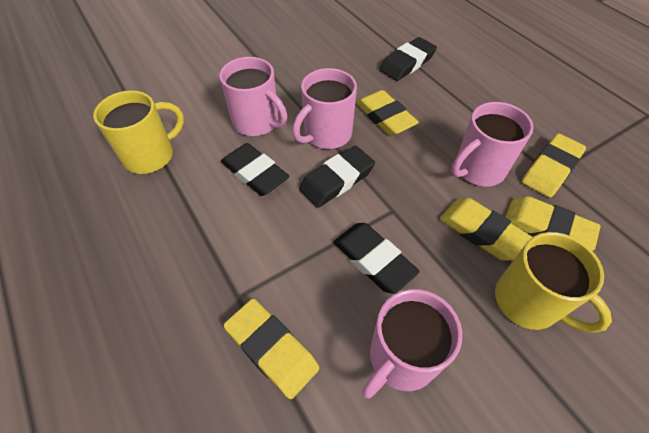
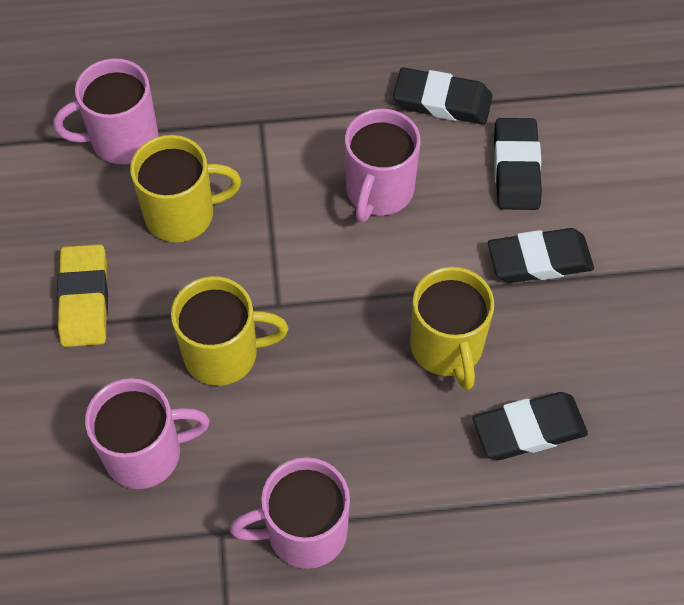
yellow eraser: [224,299,319,399] [356,90,419,136] [440,198,532,260] [505,196,601,251] [522,133,586,198] = 5 -> [57,244,108,347] = 1
yellow mug: [93,90,184,174] [495,232,612,333] = 2 -> [130,135,241,242] [171,276,288,386] [410,267,494,390] = 3

